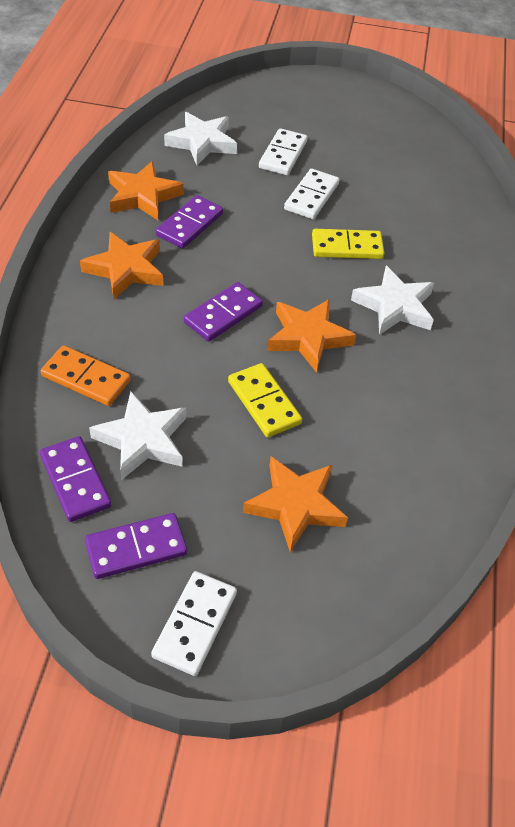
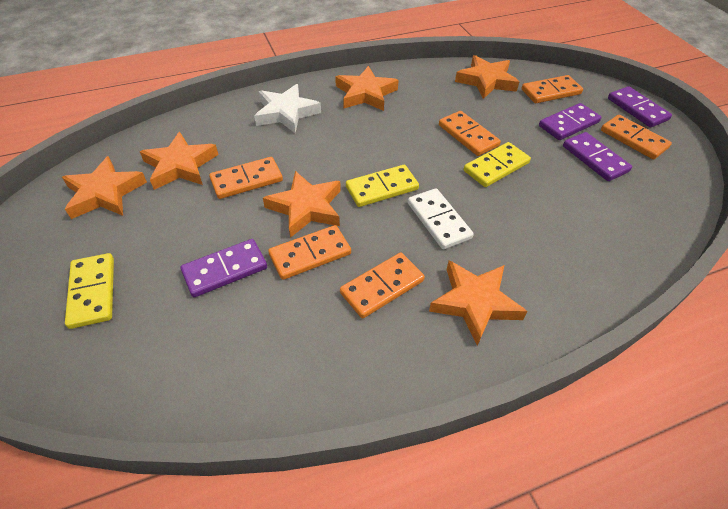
orange domino: [40,345,131,406] = 1 -> [209,157,283,199] [268,225,351,280] [340,253,425,318] [439,111,501,156] [522,75,583,103] [601,115,672,160] = 6
orange star: [80,232,163,299] [108,161,184,220] [243,456,348,552] [267,299,356,373] = 4 -> [62,156,147,219] [140,132,219,190] [263,171,341,238] [335,66,399,111] [429,260,528,346] [455,55,519,99] = 6
white domino: [151,571,237,676] [259,128,308,175] [284,169,340,219] = 3 -> [408,188,474,249] = 1
white star: [89,391,186,480] [164,112,237,165] [351,266,434,335] = 3 -> [254,84,321,133] = 1
yellow domino: [228,363,302,437] [312,229,385,259] = 2 -> [65,253,114,329] [346,165,419,207] [464,142,531,187] = 3

